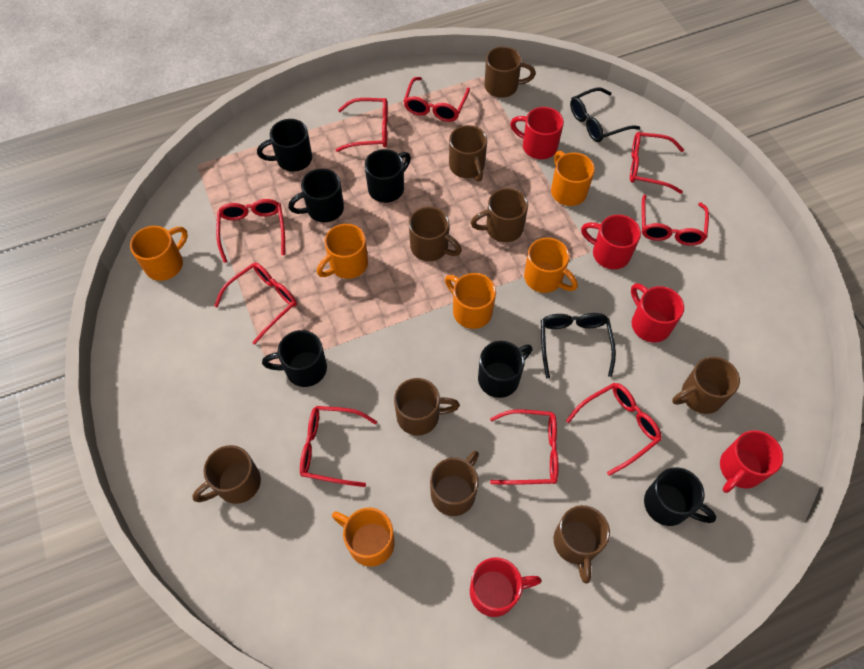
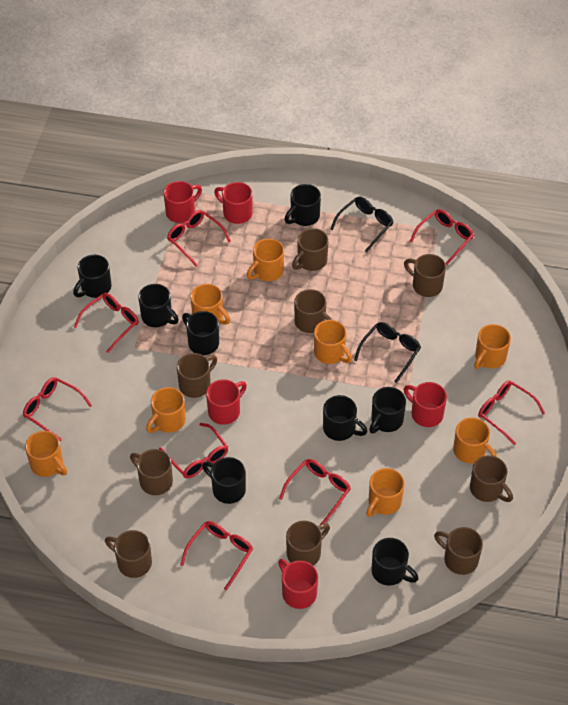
black mug: [257,119,312,172] [262,330,327,387] [288,168,344,222] [365,149,411,203] [478,341,532,398] [644,467,716,526] = 6 -> [73,255,111,298] [138,284,179,327] [182,311,219,355] [202,457,246,504] [285,184,321,226] [323,395,368,441] [369,387,406,434] [371,538,419,586] = 8
orange mug: [130,226,188,281] [317,224,368,279] [332,508,395,567] [445,273,496,329] [524,238,578,293] [551,151,595,206] = 6 -> [25,431,67,477] [146,387,186,433] [190,284,230,325] [247,238,284,281] [314,320,352,364] [366,468,405,517] [453,417,497,463] [474,324,511,369] = 8
red glasses: [214,263,297,345] [216,199,285,263] [300,406,377,487] [336,98,388,152] [404,77,470,122] [490,409,558,485] [566,383,662,476] [630,132,684,194] [642,194,709,246] = 9 -> [23,377,92,441] [74,293,139,353] [159,423,228,478] [167,210,231,267] [180,521,253,591] [279,459,351,525] [410,209,474,266] [478,380,545,445] = 8

